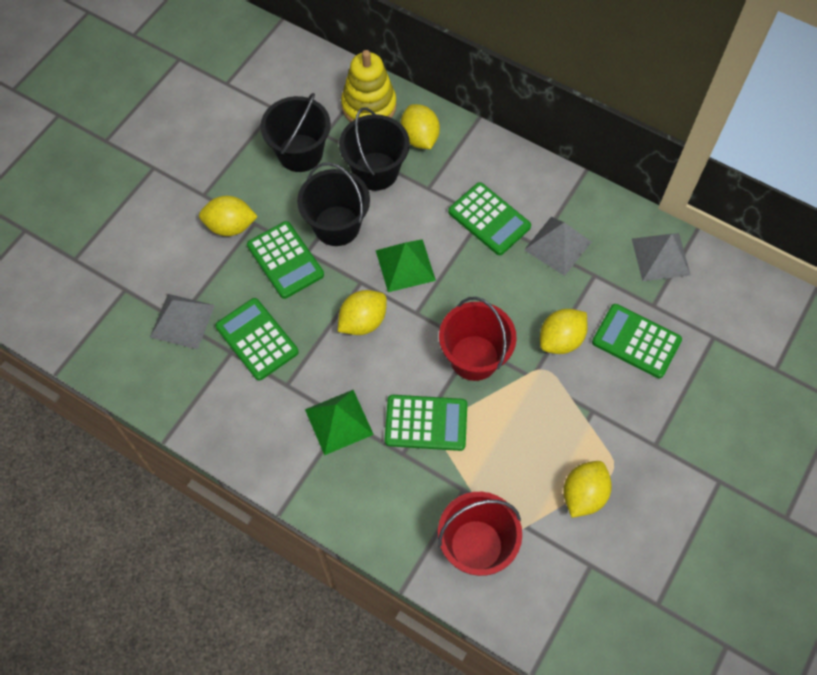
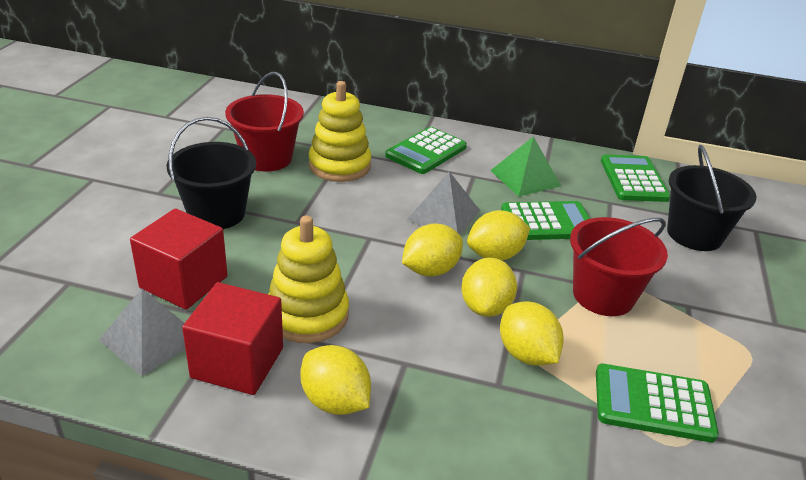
black bucket: [261,93,331,172] [297,162,370,246] [339,107,410,191] = 3 -> [166,117,256,229] [667,145,756,251] = 2
green calculator: [215,298,299,381] [247,221,324,299] [385,395,467,451] [448,182,531,255] [592,304,682,378] = 5 -> [385,127,467,174] [501,201,590,240] [596,364,719,442] [601,154,670,202] = 4
green pyramid: [305,390,374,455] [376,239,436,292] = 2 -> [490,136,561,196] = 1
grey pyramid: [150,294,215,349] [524,217,591,276] [632,233,691,281] = 3 -> [99,288,185,376] [407,171,480,235] = 2
red cube: none = 0 -> [130,209,228,310] [182,282,283,395] = 2
yellow stacking toy: [341,50,397,122] = 1 -> [268,215,349,343] [308,81,371,182] = 2

